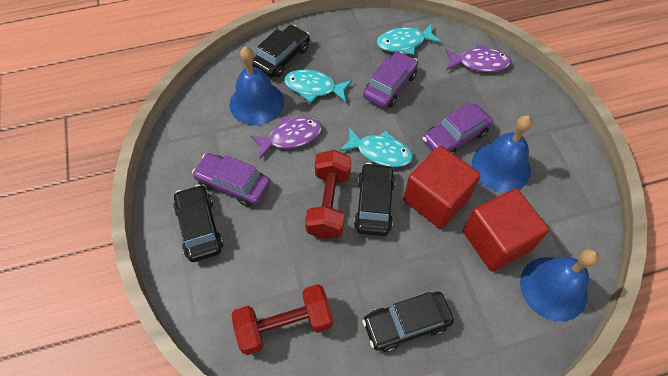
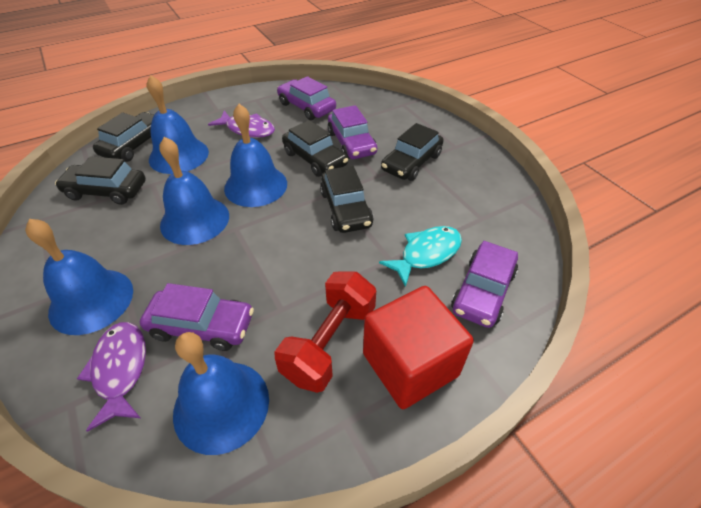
black car: [173,185,223,262] [252,25,310,78] [354,163,395,236] [362,292,454,352] = 4 -> [55,156,146,205] [93,112,154,162] [282,120,348,177] [320,166,374,233] [381,123,444,181] = 5
blue bell: [230,46,284,125] [472,115,532,193] [520,249,599,321] = 3 -> [25,219,133,335] [147,75,209,174] [160,137,229,245] [173,332,269,455] [224,104,287,207] = 5
purple car: [192,153,270,207] [363,51,418,108] [423,102,493,154] = 3 -> [140,283,254,351] [277,76,336,120] [327,105,377,159] [451,241,518,328] = 4
red cube: [403,146,481,229] [463,188,549,271] = 2 -> [363,286,474,409] = 1
red dumbbell: [231,284,333,355] [305,150,351,239] = 2 -> [274,271,376,393] = 1
turquoise fish: [284,70,352,103] [339,127,413,167] [377,24,441,55] = 3 -> [379,226,462,287] = 1

